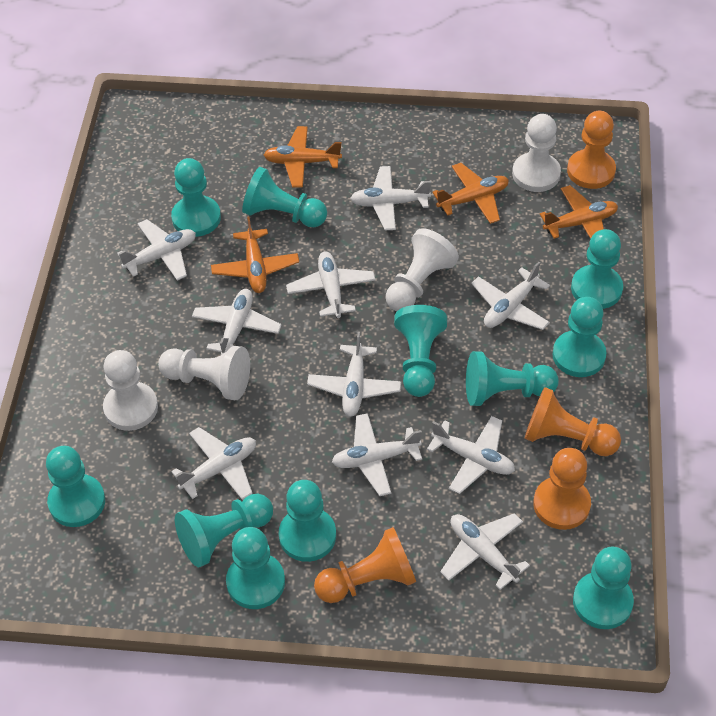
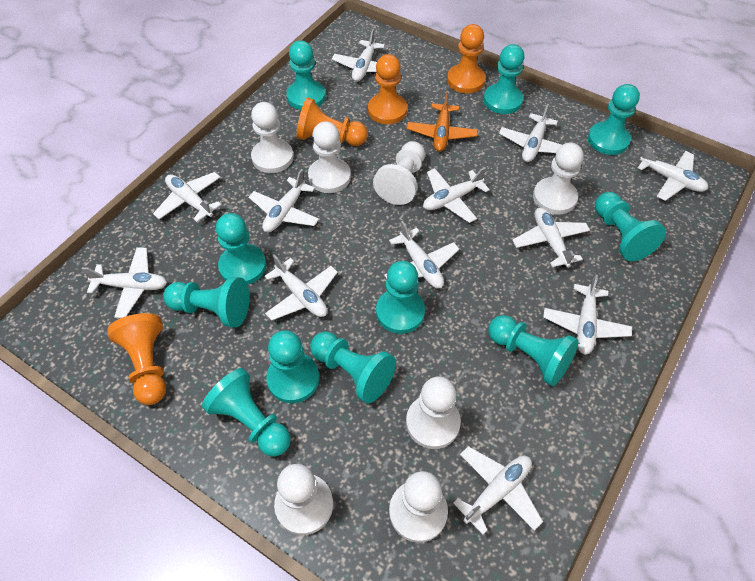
orange plane: [211,216,299,293] [264,126,342,188] [432,163,509,224] [540,185,618,239] = 4 -> [406,91,478,152] = 1
white pawn: [103,350,158,431] [158,346,250,400] [386,228,459,311] [512,114,561,192] = 4 -> [251,102,293,173] [274,464,333,535] [308,121,351,193] [373,141,425,205] [389,471,448,543] [406,376,461,449] [533,142,584,215] = 7
white plane: [117,219,196,281] [171,427,256,500] [192,289,282,355] [286,252,376,318] [307,332,401,417] [332,413,422,496] [350,166,431,230] [427,416,515,494] [440,513,530,590] [471,262,550,330] = 10 -> [81,247,167,318] [153,172,222,222] [249,169,319,232] [265,254,338,321] [332,29,385,82] [384,221,459,289] [423,167,490,223] [453,446,543,535] [499,104,562,162] [512,207,590,268] [543,275,632,355] [638,146,708,201] = 12

